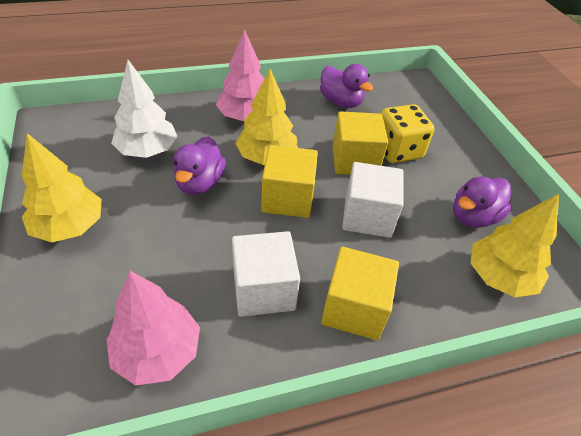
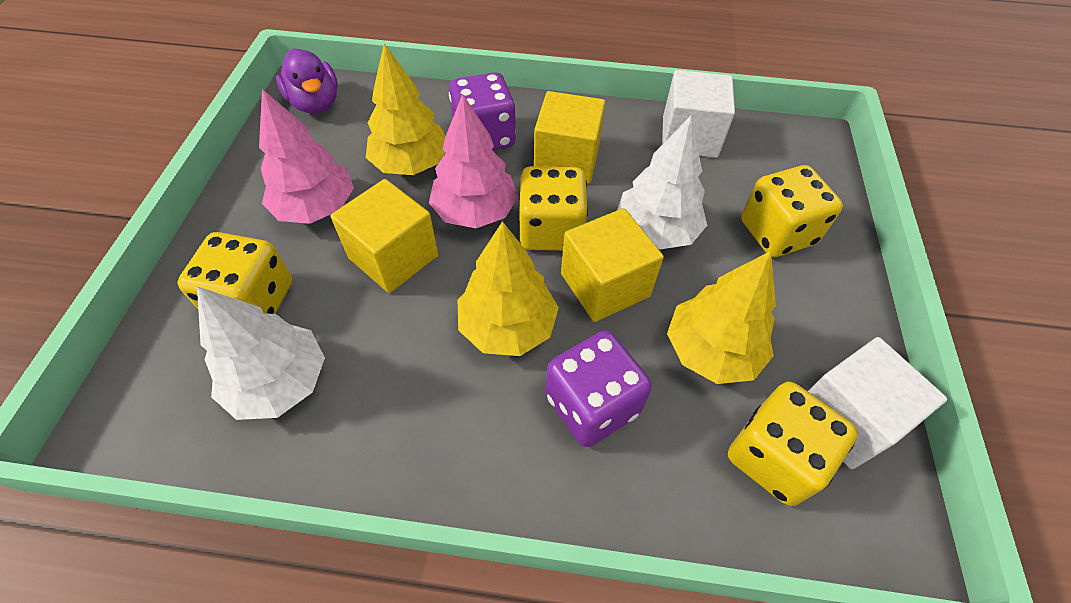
purple dice: none = 0 -> [449,72,516,150] [545,330,652,447] = 2
purple duck: [173,136,226,195] [320,64,373,108] [453,177,512,228] = 3 -> [276,48,338,114] = 1
white tree: [111,60,178,158] = 1 -> [197,286,325,420] [617,116,707,249] = 2
yellow dice: [380,104,434,163] = 1 -> [177,232,292,314] [518,166,588,251] [728,382,858,506] [741,165,843,257] = 4

